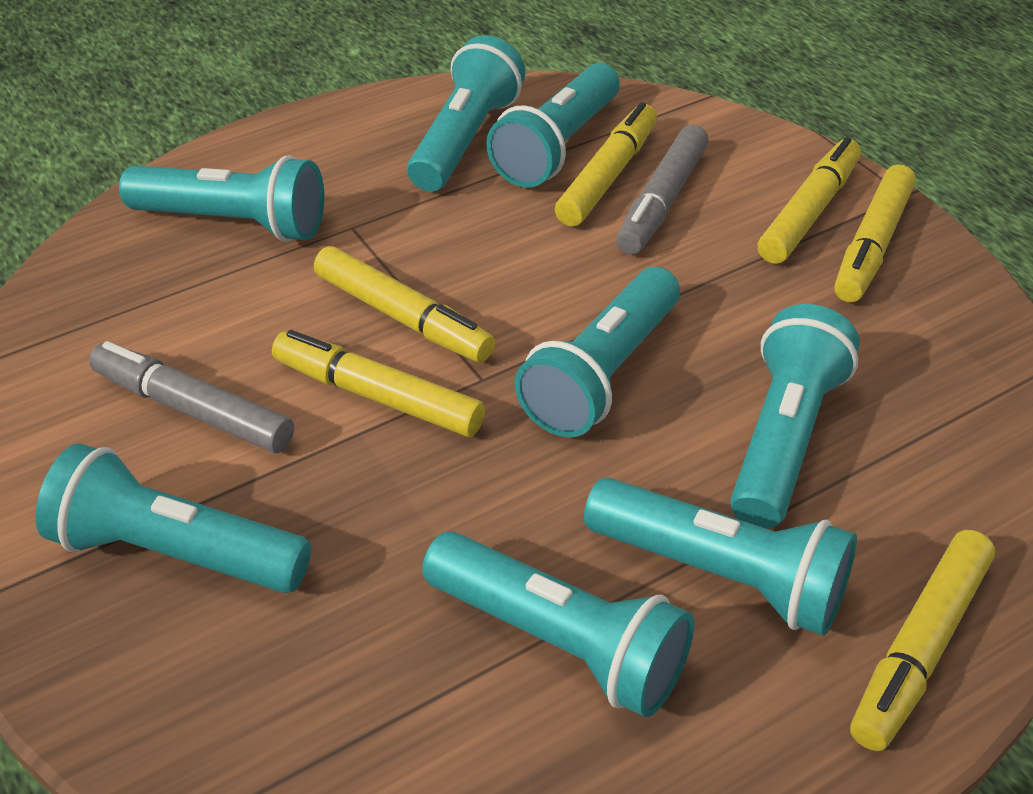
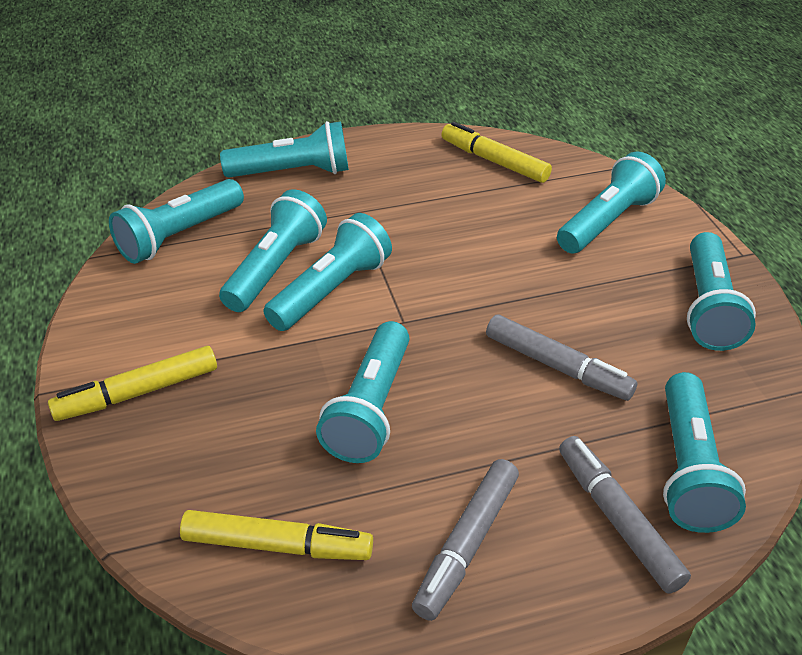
grey marker: [89,341,294,453] [616,125,709,254] = 2 -> [412,459,519,621] [486,315,637,401] [559,436,691,594] = 3
yellow marker: [272,330,485,437] [314,246,495,363] [555,102,657,227] [758,137,861,264] [834,165,916,302] [850,530,995,751] = 6 -> [48,346,217,421] [180,510,373,560] [441,122,552,183] = 3

